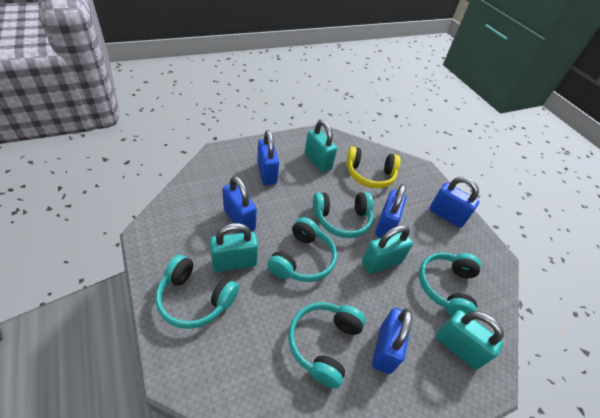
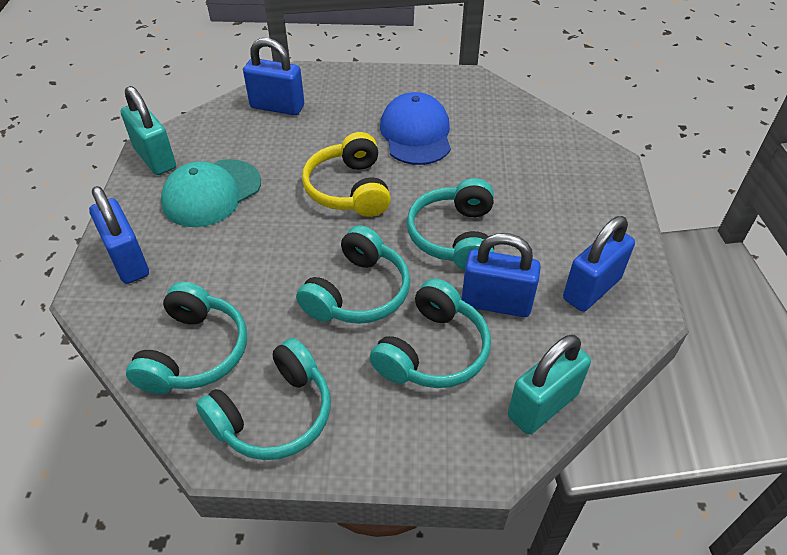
blue cap: none = 0 -> [380,92,451,165] = 1
blue padlock: [222,176,257,233] [257,130,279,185] [372,308,412,374] [375,184,406,238] [429,177,479,228] = 5 -> [89,186,149,284] [243,38,304,115] [461,233,541,317] [563,216,635,312] = 4
turquoise cap: none = 0 -> [161,159,261,227] = 1
turquoise padlock: [210,223,258,272] [305,120,337,173] [362,225,413,274] [436,310,504,369] = 4 -> [121,86,176,175] [508,335,591,435] = 2

